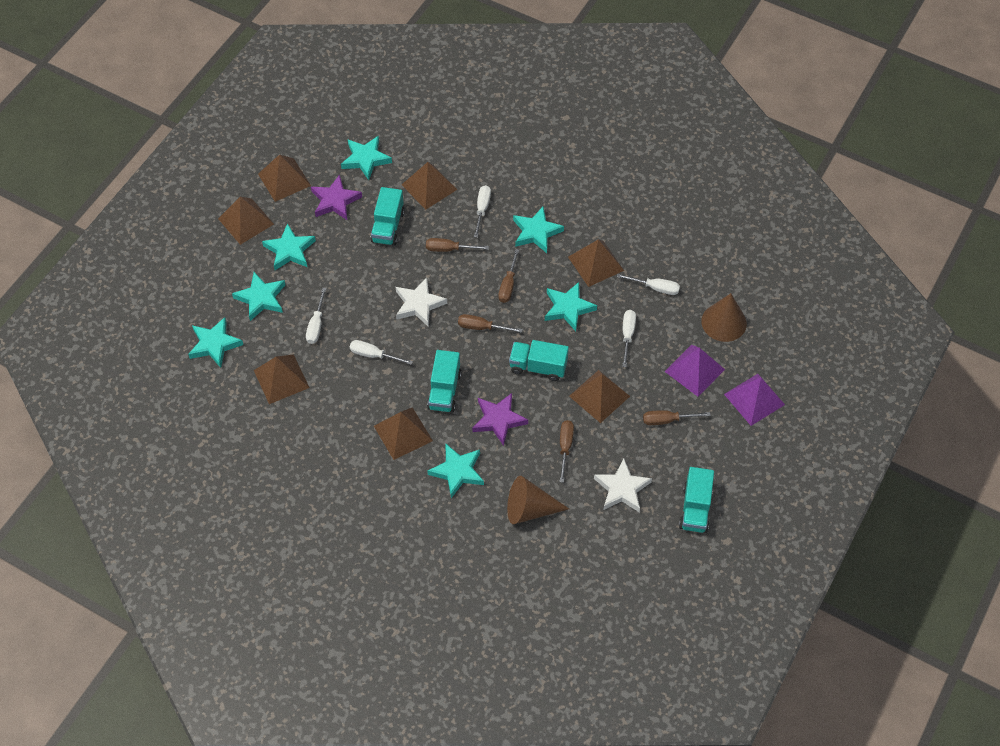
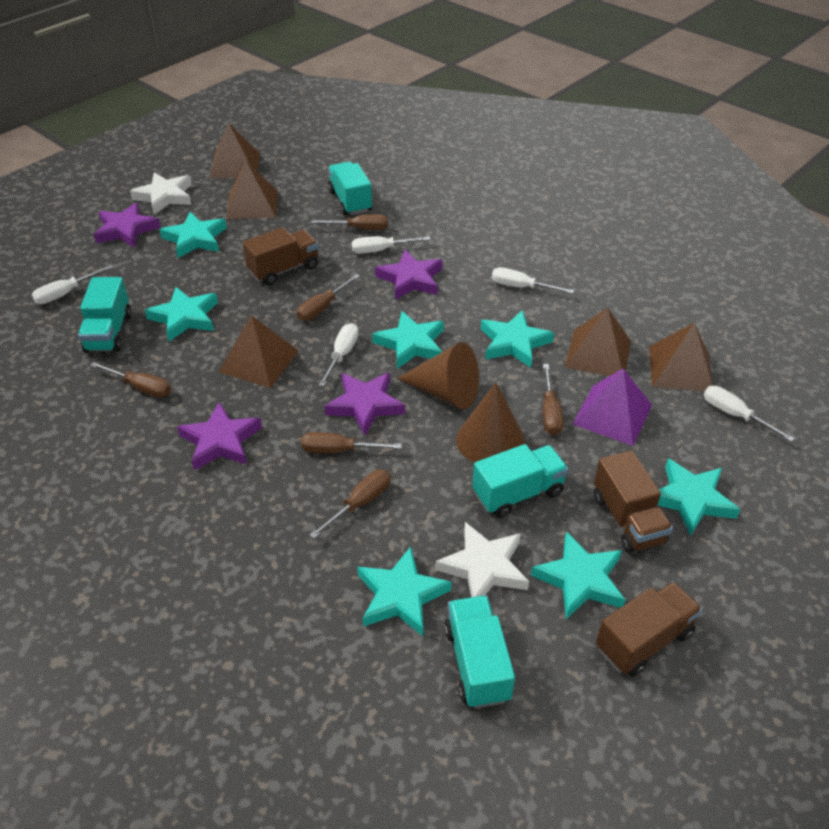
brown pyramid: [218,197,274,245] [254,355,309,404] [258,154,311,202] [374,407,433,460] [402,162,457,210] [568,239,624,287] [569,370,630,423] = 7 -> [210,122,260,178] [219,315,299,388] [226,161,278,219] [565,307,631,376] [649,323,713,391] = 5
brown screwdriver: [426,238,489,252] [458,314,523,333] [498,249,519,303] [560,420,574,483] [643,410,711,425] = 5 -> [90,362,171,398] [297,274,360,321] [301,432,402,453] [310,469,391,539] [311,214,388,230] [543,364,563,435] = 6
brown truck: none = 0 -> [243,227,319,285] [594,450,673,553] [596,581,702,677] = 3
purple pyramid: [665,345,725,397] [724,374,785,426] = 2 -> [572,368,652,446] = 1
purple star: [311,175,362,220] [472,393,528,446] = 2 -> [93,202,161,248] [177,402,262,470] [324,372,405,436] [375,249,442,300] = 4

